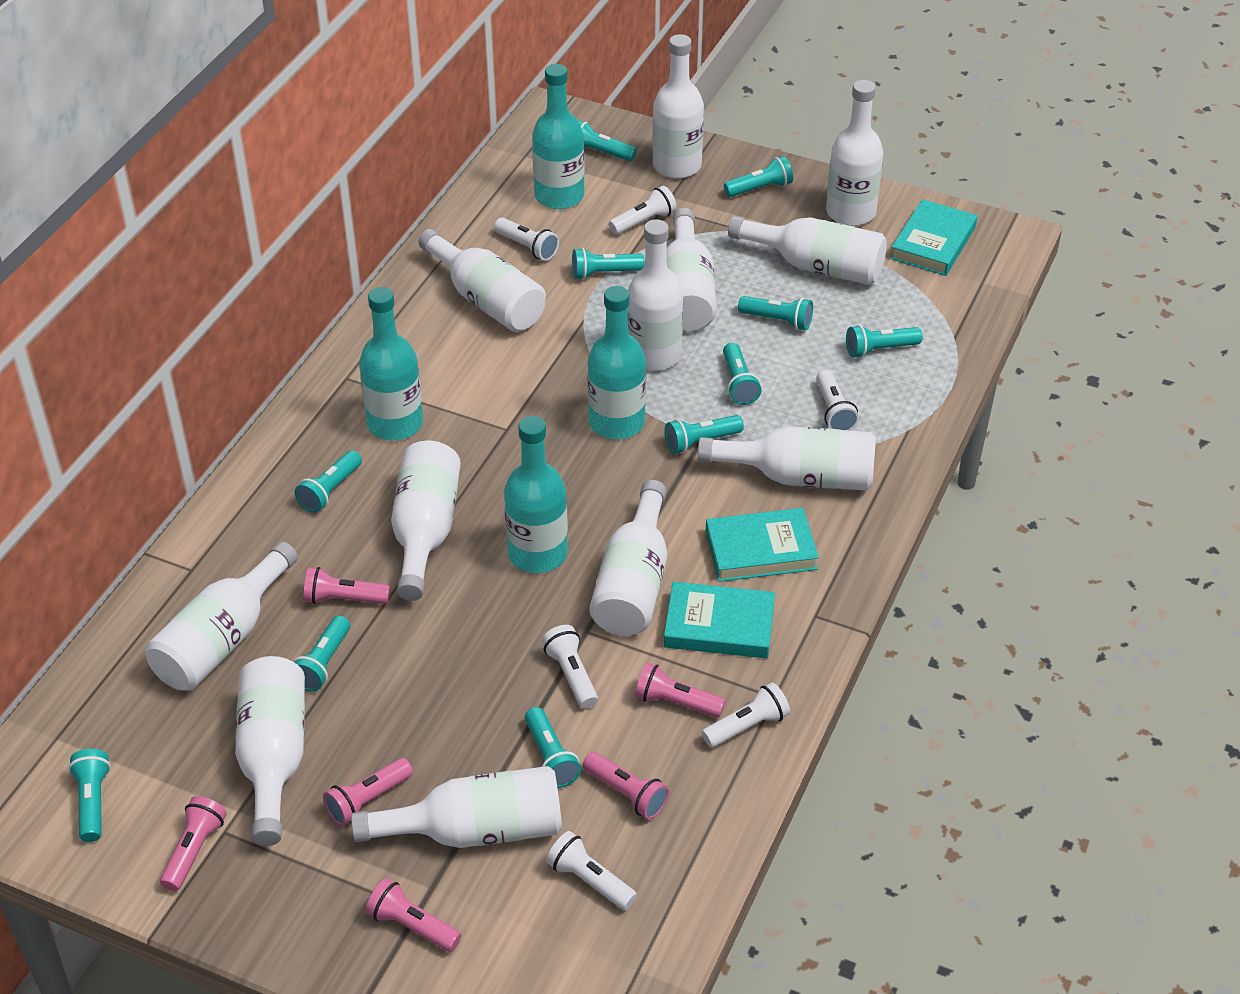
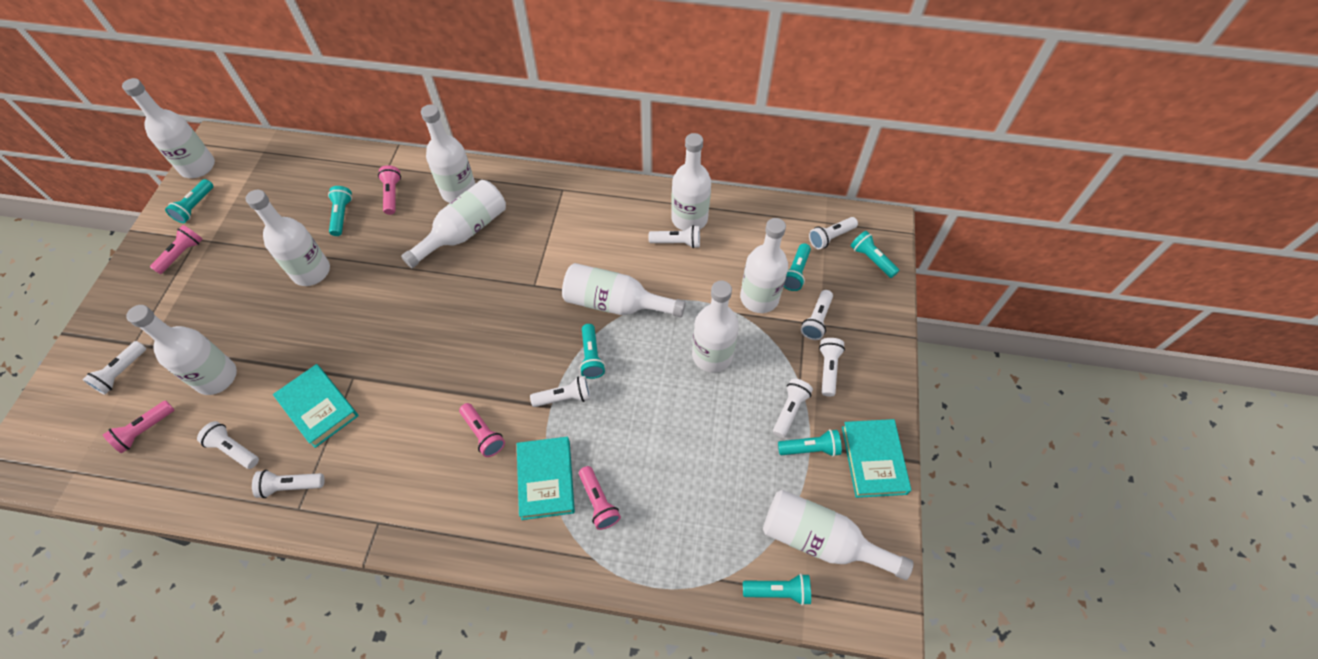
pink flashlight: [160,796,227,891] [304,567,390,604] [323,758,413,826] [366,878,462,952] [583,752,669,819] [635,663,726,718] = 6 -> [103,401,175,453] [150,225,202,274] [378,165,401,215] [459,403,505,457] [579,466,621,530] = 5
turquoise bottle: [359,287,423,440] [504,416,568,573] [532,64,585,209] [587,286,646,439] = 4 -> none = 0
turquoise flashlight: [68,749,111,842] [293,616,350,692] [295,450,362,513] [525,707,581,788] [572,248,645,280] [578,120,637,161] [665,415,744,454] [723,343,761,405] [724,156,793,197] [738,296,813,330] [846,325,922,358] = 11 -> [165,179,213,223] [328,186,352,236] [580,324,605,379] [743,573,811,606] [778,429,842,457] [784,243,811,291] [851,231,899,278] = 7
white bottle: [145,542,298,691] [235,656,305,846] [351,766,562,848] [391,440,461,601] [418,229,546,332] [589,480,667,636] [628,219,683,371] [653,34,704,179] [666,208,717,331] [698,426,876,491] [728,216,887,285] [826,80,883,226] = 12 -> [122,78,215,178] [126,305,237,395] [246,190,330,286] [401,180,506,268] [421,104,476,203] [562,263,686,317] [671,133,711,231] [692,280,739,372] [740,218,788,313] [763,490,913,580] = 10
white flashlight: [494,217,559,261] [542,625,598,709] [546,831,637,910] [609,186,677,235] [702,682,790,748] [816,370,859,431] = 6 -> [82,341,146,395] [197,421,259,469] [252,470,324,498] [530,376,591,407] [648,225,700,248] [773,378,813,438] [801,290,833,340] [809,217,858,249] [819,338,845,397] = 9

